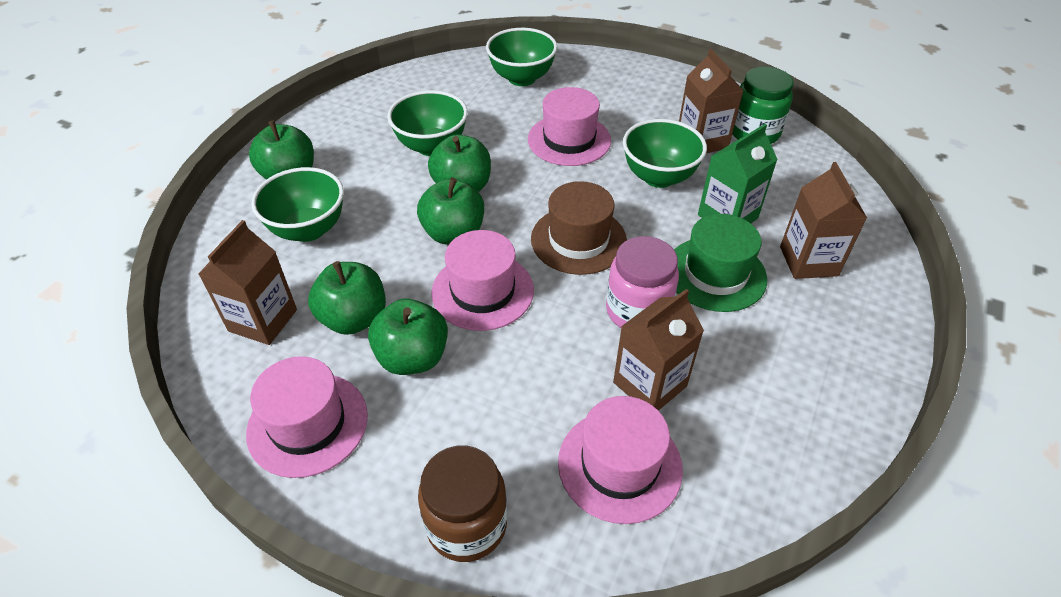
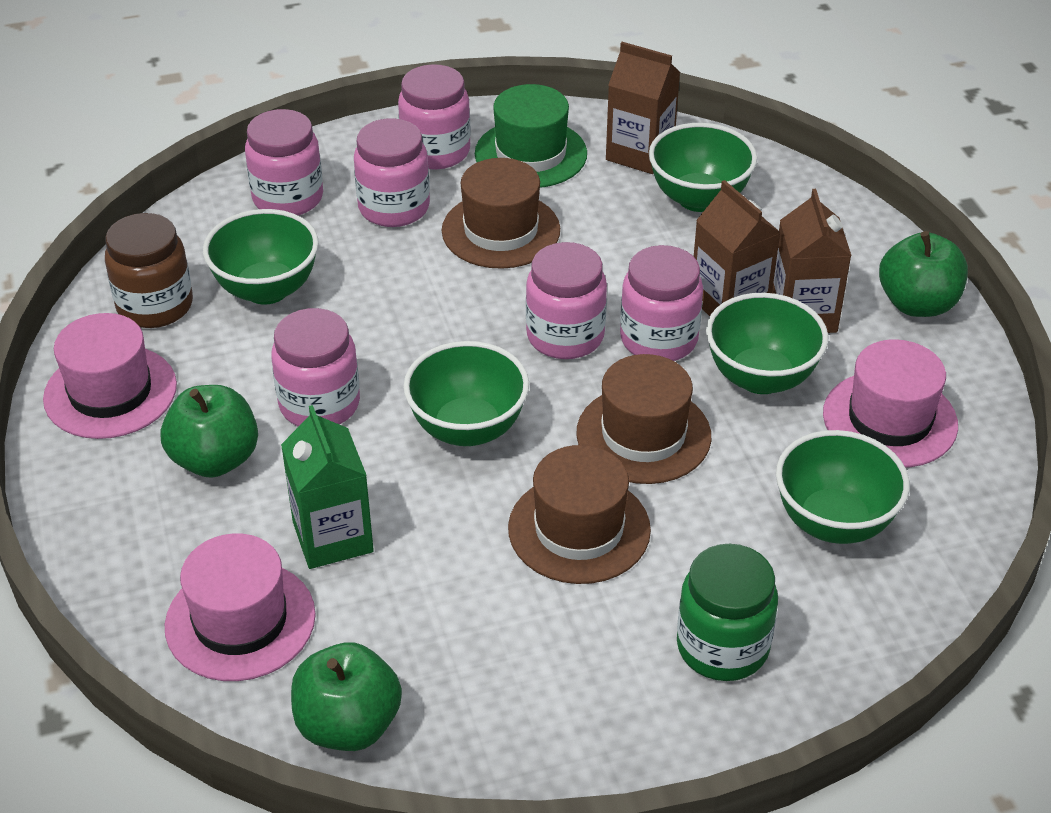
brown carton: [198,220,297,345] [613,289,704,411] [679,49,744,153] [780,162,867,279] = 4 -> [606,42,680,174] [694,180,781,316] [772,189,851,333] = 3
brown hat: [531,181,627,275] = 1 -> [442,158,560,269] [508,445,651,584] [576,354,711,484] = 3
green apple: [249,121,314,180] [308,261,386,335] [368,299,448,375] [417,177,484,245] [428,135,491,192] = 5 -> [160,385,258,478] [291,642,402,751] [879,231,968,317] = 3
green bowl: [251,167,344,242] [387,90,468,156] [486,28,557,86] [623,119,707,188] = 4 -> [203,209,319,305] [403,341,529,446] [649,123,757,212] [706,293,828,394] [776,430,910,544] = 5
pink hat: [246,356,368,478] [431,230,534,331] [528,87,611,166] [558,396,683,524] = 4 -> [43,313,177,439] [165,533,316,681] [823,339,958,468] = 3
pink jar: [606,236,679,328] = 1 -> [245,109,323,215] [271,308,360,427] [354,118,430,227] [398,64,471,169] [526,242,607,359] [620,245,703,361] = 6

